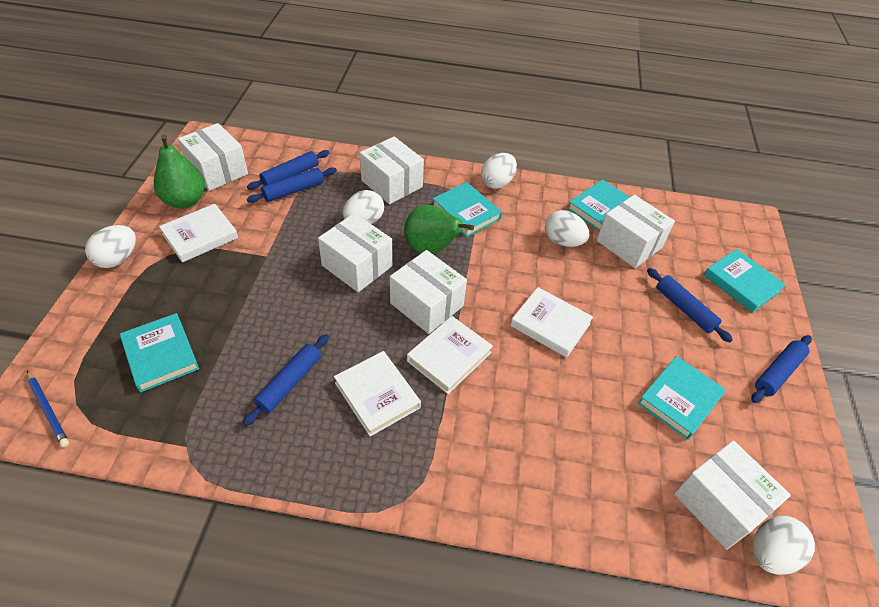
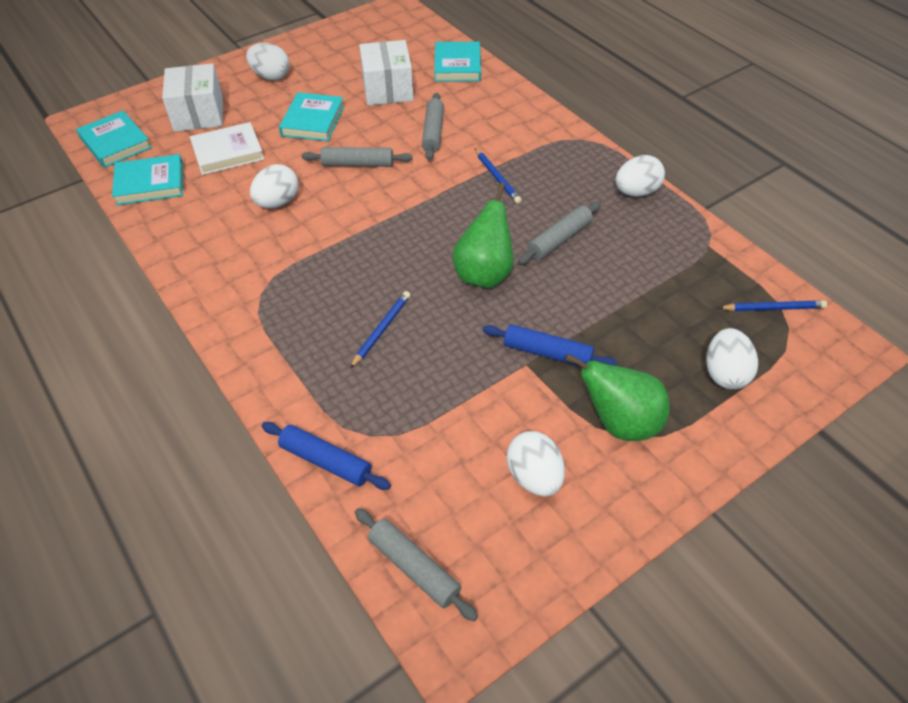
blue pencil: [27,371,69,447] = 1 -> [350,291,410,369] [475,149,522,204] [719,300,827,311] = 3
blue rolling pin: [243,334,329,426] [247,150,329,190] [247,167,337,203] [647,268,733,343] [751,335,812,403] = 5 -> [262,422,391,490] [483,324,617,367] = 2
grey rolling pin: none = 0 -> [302,147,413,167] [355,508,478,621] [422,93,444,160] [518,202,601,265] = 4
turquoise book: [120,313,199,392] [432,182,502,237] [567,179,630,231] [638,356,726,440] [704,249,786,313] = 5 -> [76,111,152,168] [112,154,183,205] [279,92,344,141] [434,42,481,82] = 4
white book: [159,204,238,263] [334,351,421,436] [407,316,493,394] [510,287,593,358] = 4 -> [190,122,264,175] = 1
white box: [178,123,248,191] [318,213,393,292] [360,136,424,204] [390,250,467,334] [597,195,675,268] [674,440,791,550] = 6 -> [162,63,223,132] [359,40,414,105] = 2

